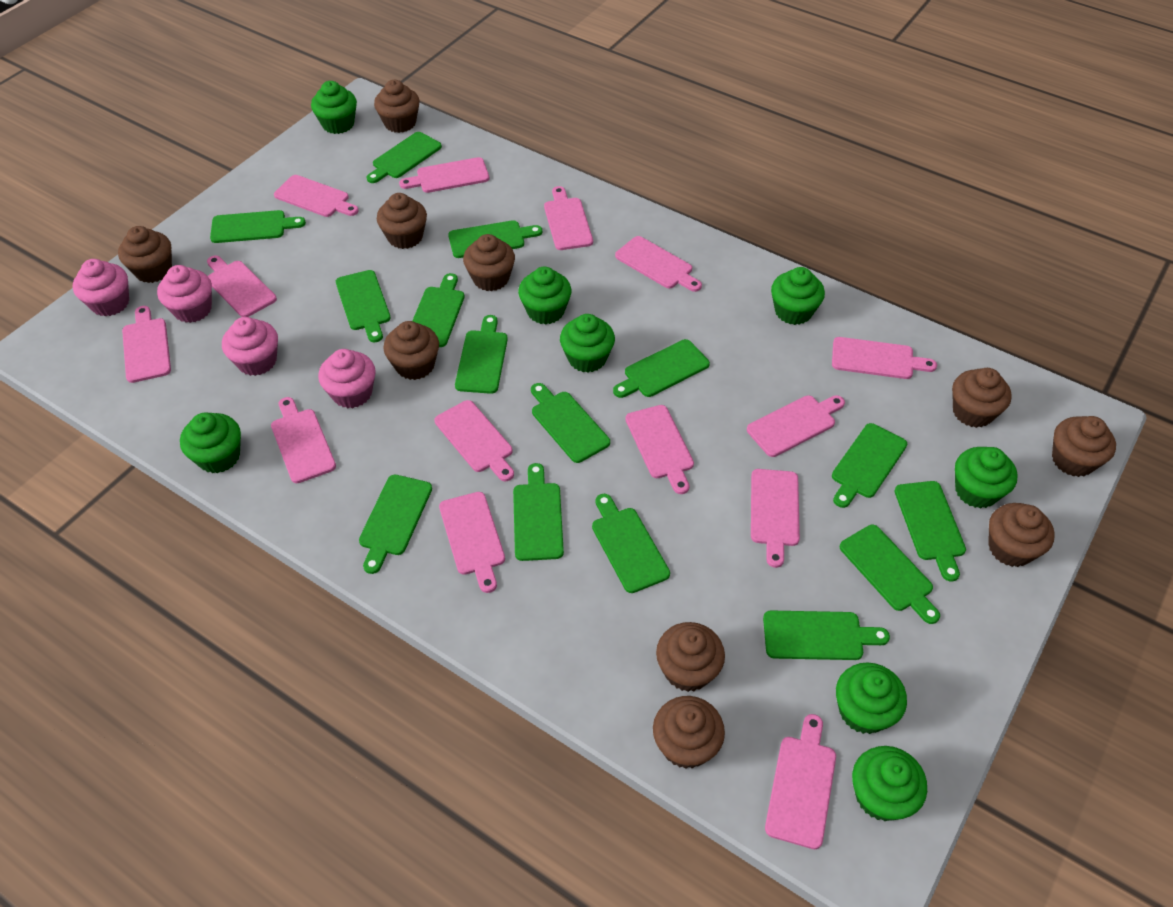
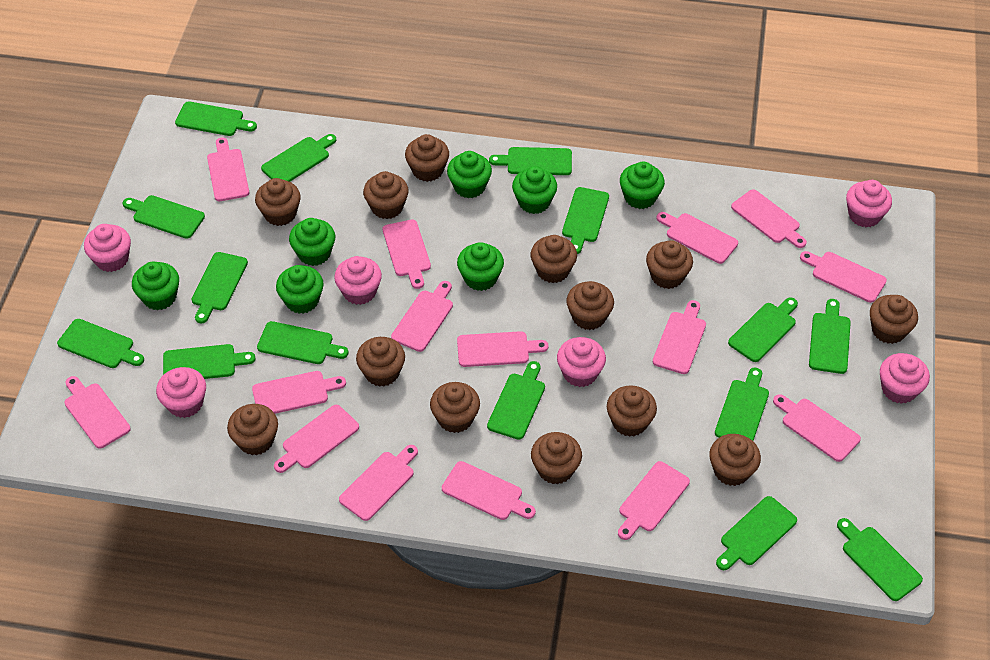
brown cupcake: [118,226,172,283] [374,80,420,133] [377,193,427,249] [383,321,439,380] [463,234,515,291] [653,696,725,769] [656,622,725,692] [952,368,1012,428] [988,503,1055,567] [1052,416,1116,477] = 10 -> [227,404,278,455] [255,178,301,226] [356,337,405,387] [363,171,409,219] [405,134,449,182] [430,382,480,433] [531,235,577,283] [531,432,582,484] [566,281,614,330] [607,385,657,437] [646,240,693,289] [709,434,761,486] [870,295,918,344] = 13
green cupcake: [180,412,241,473] [311,81,357,134] [518,267,572,325] [560,314,615,373] [771,267,825,325] [836,662,907,734] [852,746,927,821] [955,447,1018,509] = 8 -> [132,262,179,310] [276,265,324,314] [289,218,335,266] [447,151,492,198] [457,242,504,291] [512,166,557,214] [620,162,665,209] = 7
pink cupcake: [73,259,129,316] [157,265,212,323] [222,317,278,376] [318,349,376,408] = 4 -> [84,224,131,272] [156,367,206,418] [334,256,382,305] [557,337,606,387] [846,180,892,228] [880,353,930,404] = 6
pink cutting board: [122,306,171,383] [207,255,277,317] [271,397,336,483] [274,175,359,217] [399,157,489,193] [434,400,514,481] [439,492,505,593] [544,186,593,250] [615,236,702,292] [625,405,694,494] [747,395,845,457] [751,469,800,568] [765,714,836,849] [832,337,937,379] = 14 -> [65,376,131,449] [207,137,249,201] [252,371,346,414] [274,405,359,473] [339,445,418,521] [383,220,431,289] [391,281,453,352] [442,461,536,520] [457,331,549,367] [618,461,690,540] [653,300,706,374] [656,212,738,264] [731,189,807,248] [773,394,861,462] [800,251,887,303] = 15

